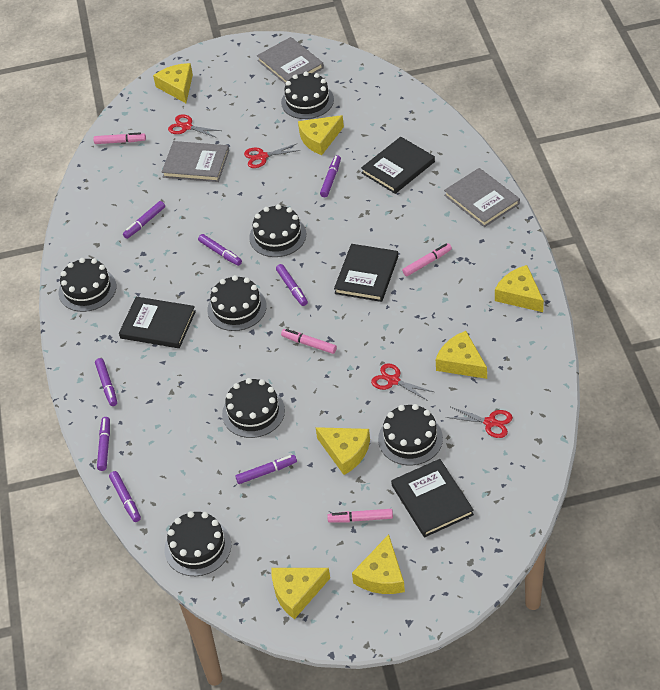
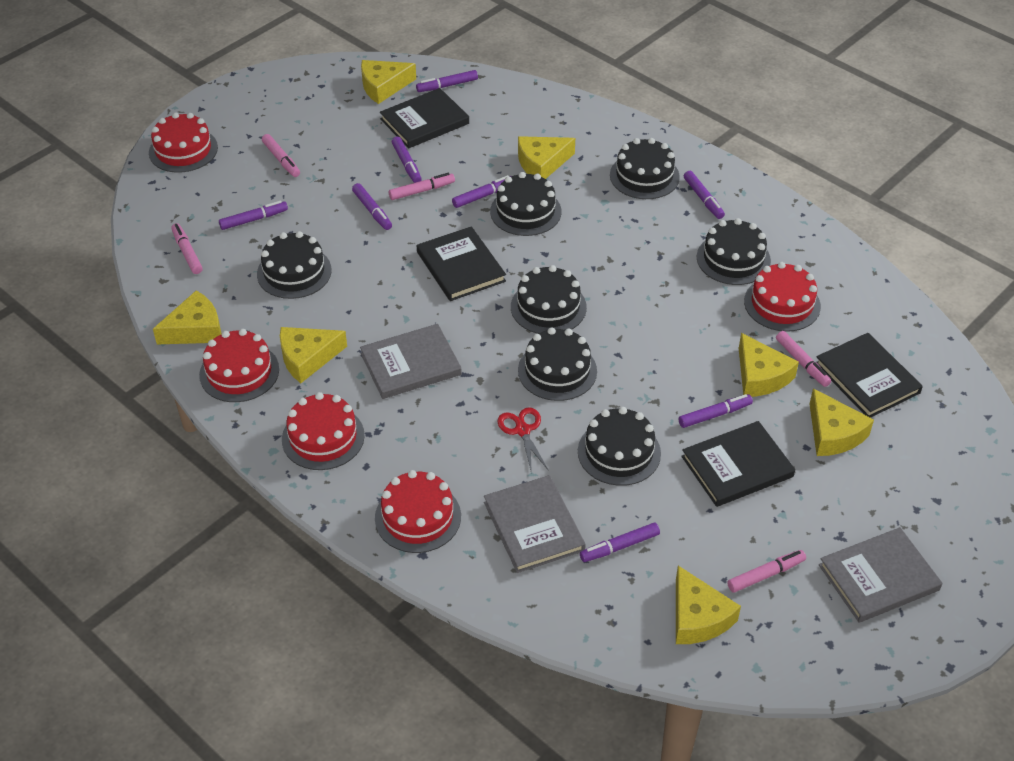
pink marker: [94,132,146,144] [281,329,337,354] [327,509,393,523] [402,243,452,276] = 4 -> [171,223,203,274] [262,134,300,177] [389,173,455,200] [727,550,806,593] [776,331,831,387] = 5
red cake: none = 0 -> [149,113,218,172] [199,329,279,402] [282,392,365,470] [375,470,461,553] [744,262,821,332] = 5
red scissors: [168,114,221,138] [244,143,300,168] [371,363,434,401] [446,407,513,438] = 4 -> [498,407,549,474] = 1

